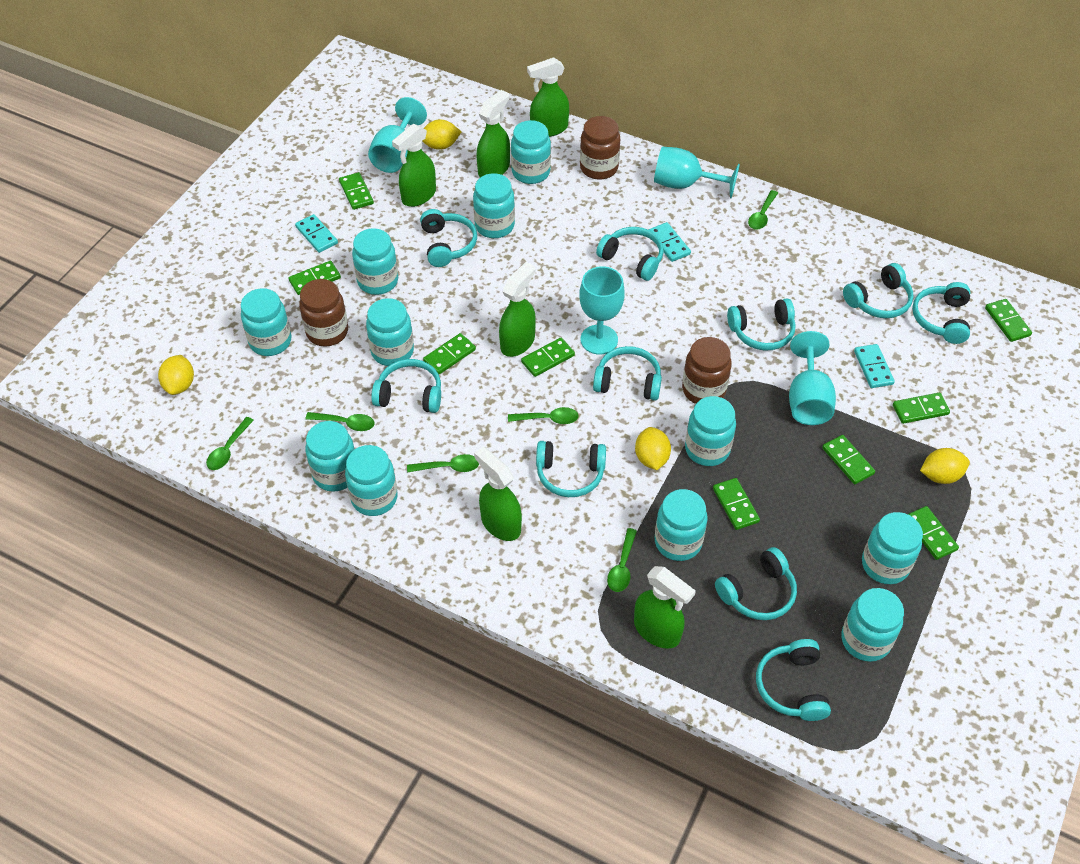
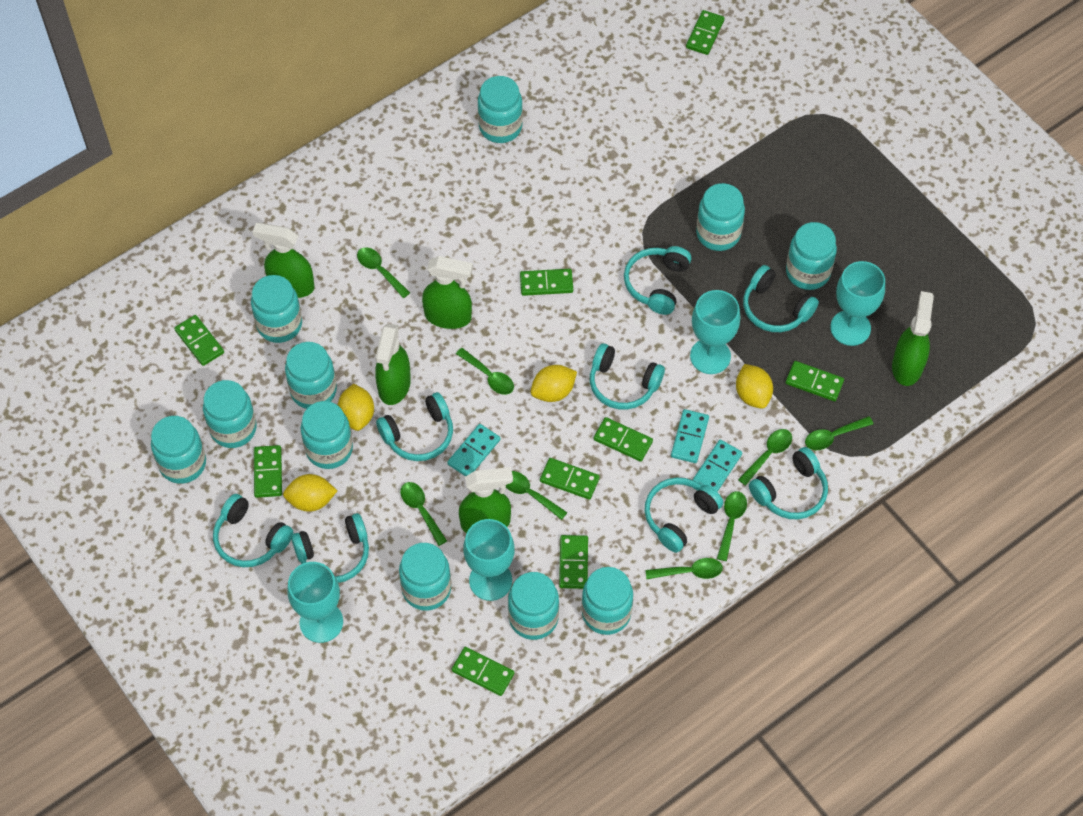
brown jar: [299,279,348,347] [580,116,620,180] [682,337,732,404] = 3 -> none = 0
green spoon: [206,417,254,470] [305,412,375,431] [407,454,479,473] [508,407,579,424] [607,528,637,592] [748,190,778,230] = 6 -> [357,247,410,298] [400,482,447,546] [456,348,514,395] [506,471,567,520] [645,558,723,579] [717,491,747,561] [738,429,792,486] [805,416,873,450] = 8
green spray bottle: [392,124,436,207] [474,447,522,541] [476,90,510,177] [499,262,536,357] [527,57,569,137] [634,566,696,649] = 6 -> [253,223,314,298] [375,323,411,405] [422,256,473,329] [459,467,513,533] [892,291,934,386] = 5
turquoise headphones: [371,359,441,413] [420,209,477,267] [536,441,606,497] [593,346,662,401] [596,227,664,281] [715,547,797,620] [727,298,796,351] [756,639,831,721] [843,263,913,318] [912,282,970,344] = 10 -> [213,494,293,567] [291,513,369,583] [376,392,453,461] [590,343,665,410] [624,246,691,315] [644,477,723,553] [743,265,819,332] [749,447,828,519] = 8

